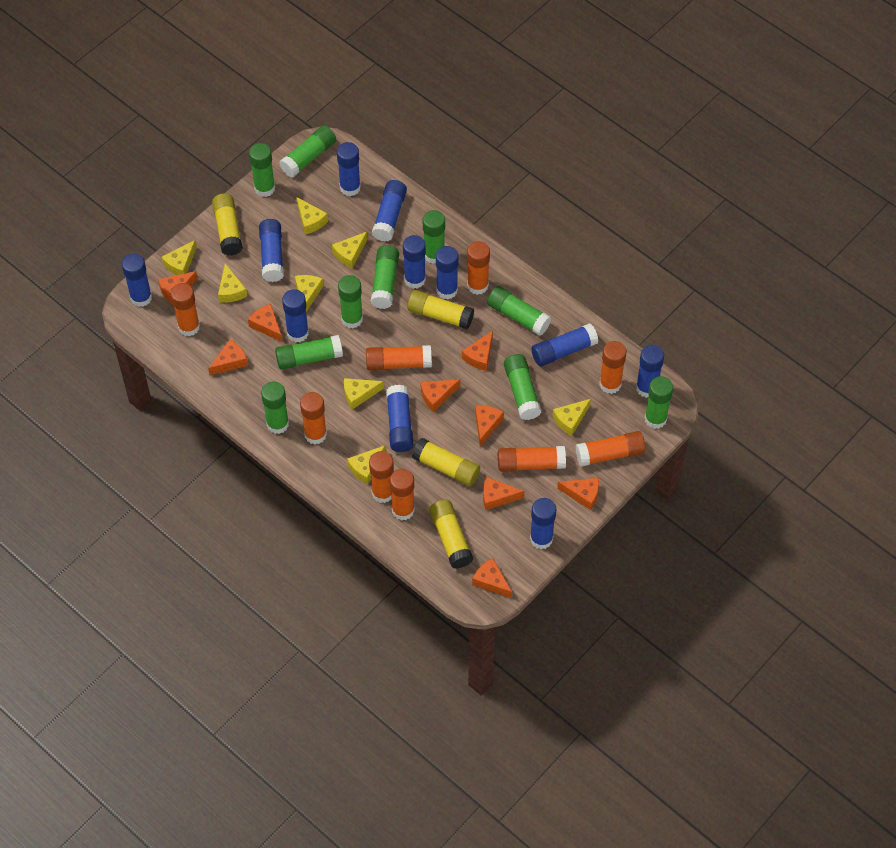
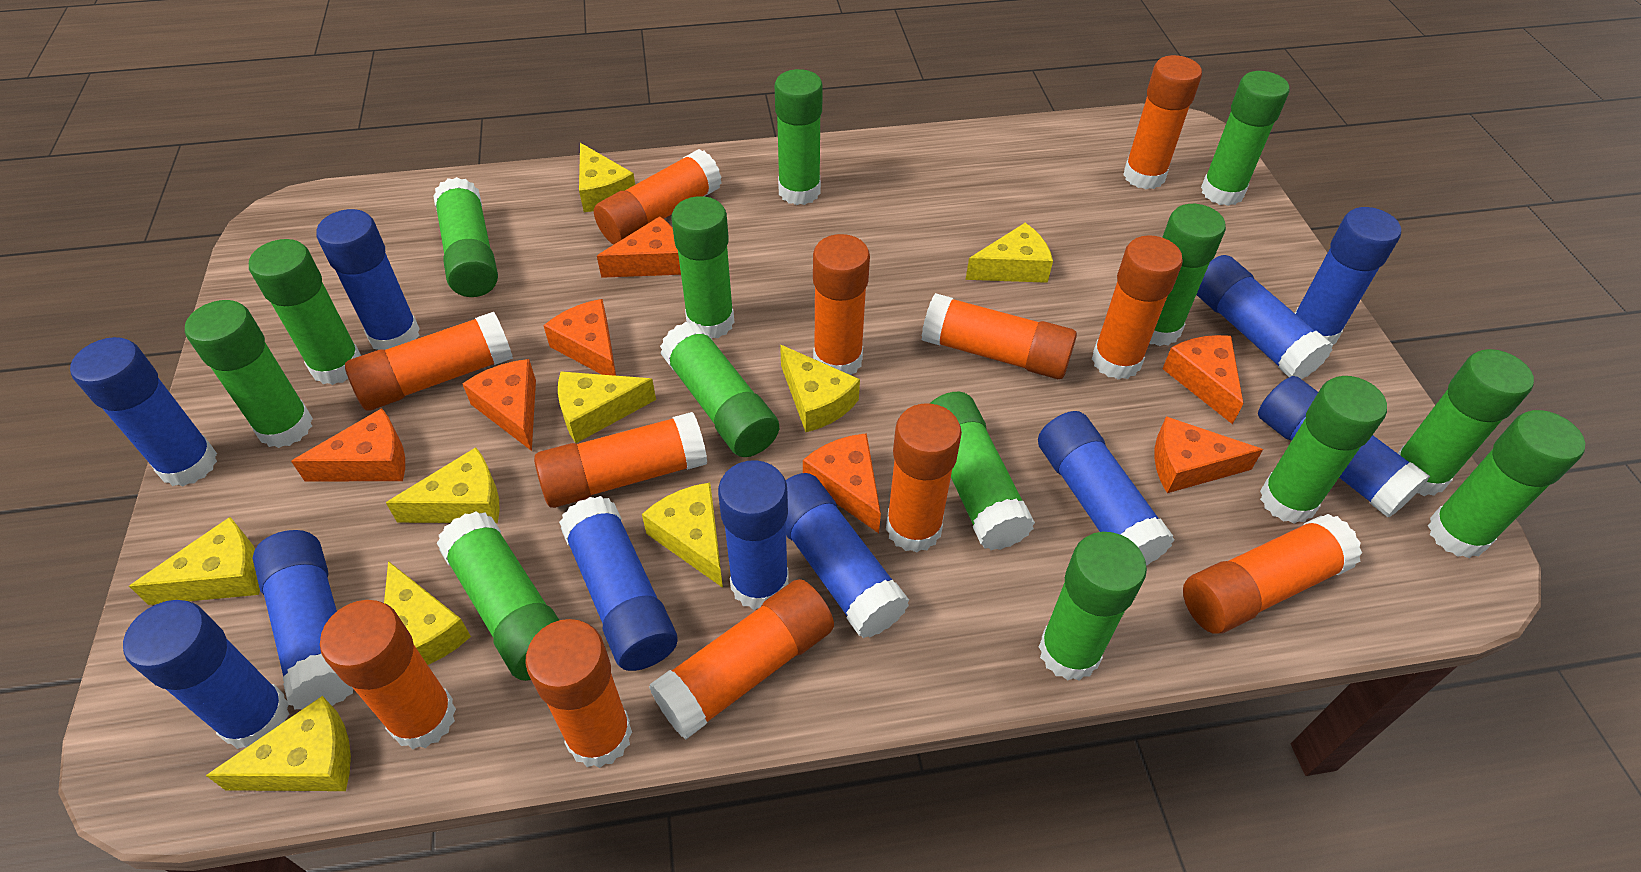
green glue stick: [249,143,275,197] [261,382,289,434] [275,335,343,370] [279,125,336,178] [338,275,363,328] [371,245,399,309] [423,210,445,264] [487,286,551,336] [504,354,542,420] [645,376,673,429] = 10 -> [185,300,313,448] [249,239,361,385] [433,177,498,297] [437,512,559,681] [660,322,779,457] [671,196,734,339] [775,69,823,205] [930,392,1035,550] [1039,532,1147,681] [1149,204,1226,346] [1201,71,1290,206] [1260,376,1387,524] [1398,349,1534,496] [1428,410,1585,558] = 14
orange cheese: [158,271,198,304] [208,339,248,375] [248,304,282,342] [421,379,460,412] [462,331,493,371] [472,558,512,598] [475,405,504,447] [483,477,524,510] [557,478,599,510] = 9 -> [291,408,405,482] [462,359,536,451] [543,299,616,376] [597,216,681,278] [803,433,881,533] [1154,416,1263,493] [1162,335,1243,424] = 7
orange glue stick: [171,283,200,336] [300,392,327,444] [366,345,432,371] [369,451,394,503] [390,469,415,521] [467,241,490,295] [498,446,566,472] [576,431,646,467] [599,341,627,394] = 9 -> [320,600,456,749] [345,312,513,411] [525,619,632,768] [534,412,707,508] [594,149,722,245] [649,579,834,740] [813,234,870,375] [886,403,962,553] [922,293,1077,379] [1092,235,1183,380] [1123,55,1202,189] [1183,514,1362,634] = 12
yellow cheese: [162,240,197,275] [218,263,247,303] [295,275,324,312] [296,197,328,234] [332,232,367,268] [344,378,384,410] [347,445,386,484] [552,399,591,436] = 8 -> [129,517,260,605] [206,696,351,791] [384,561,471,665] [386,447,500,523] [558,371,656,443] [579,143,635,212] [642,483,723,588] [780,345,860,432] [966,223,1053,283] = 9
yellow glue stick: [212,194,243,256] [407,290,474,329] [412,438,480,486] [429,499,473,569] = 4 -> none = 0

